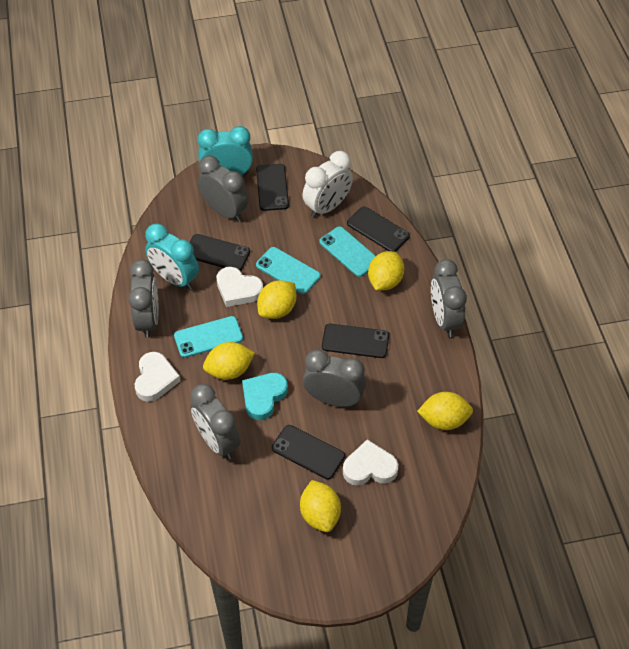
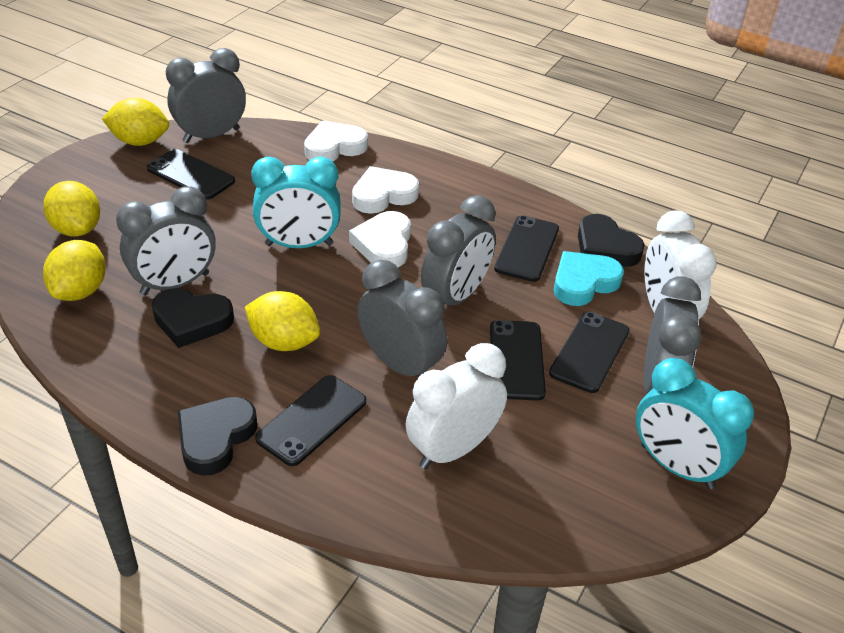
black heart: none = 0 -> [152,288,234,348] [178,397,257,476] [578,214,645,267] = 3
turquoise phone: [174,316,243,358] [256,247,321,294] [319,226,375,277] = 3 -> none = 0
white clock: [302,151,353,218] = 1 -> [405,343,507,469] [644,210,717,319] = 2
yellow lemon: [203,342,255,380] [257,280,296,319] [300,480,341,532] [368,251,404,290] [417,392,473,430] = 5 -> [43,181,100,237] [43,240,106,301] [102,98,169,146] [245,291,320,351] = 4

